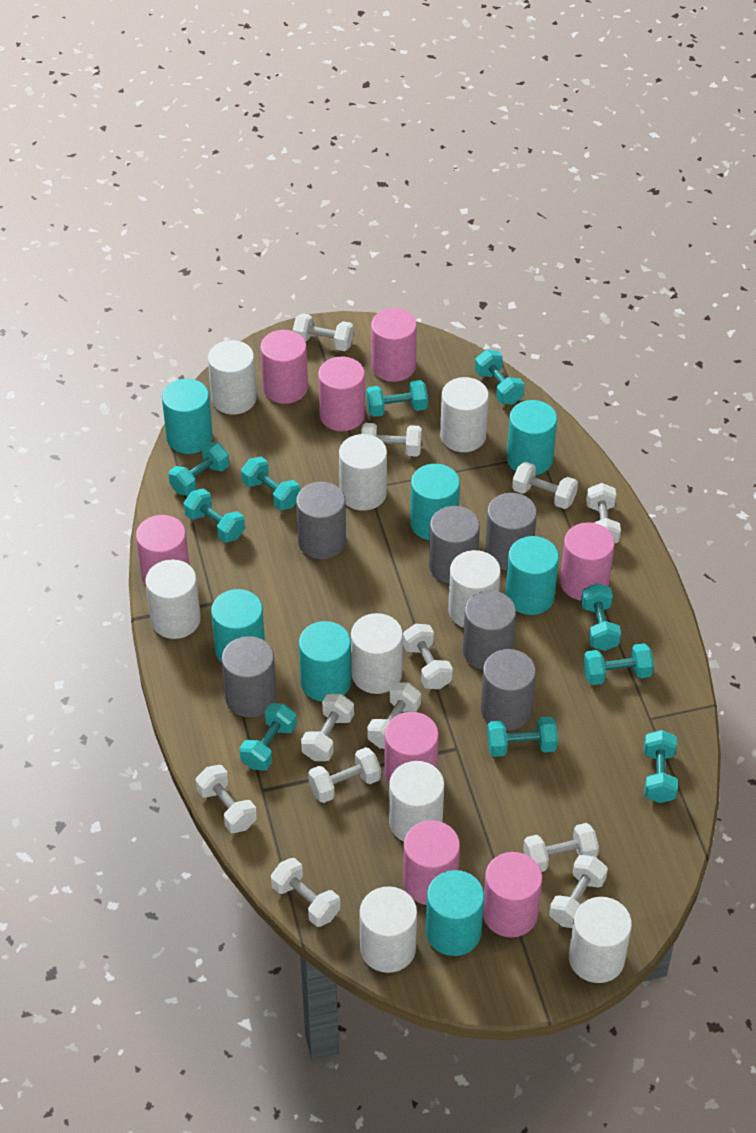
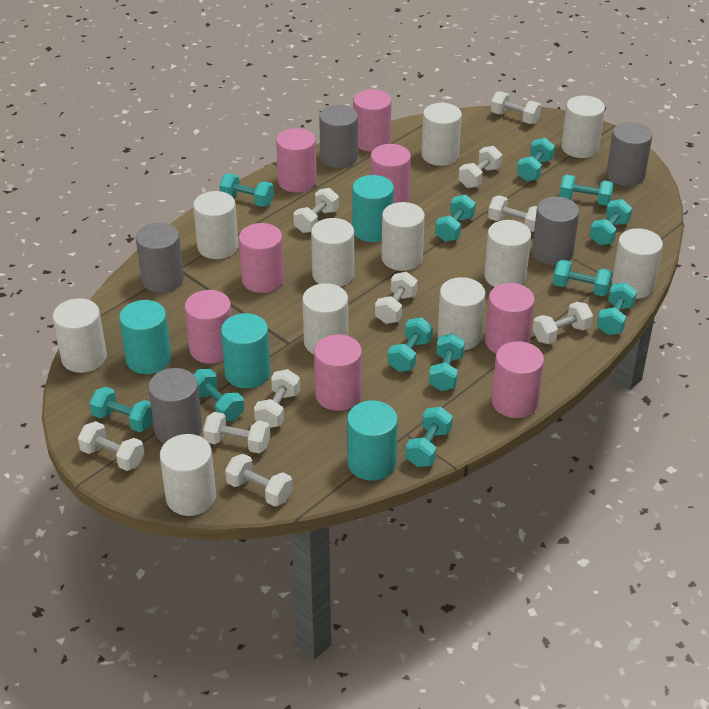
grey cylinder: [221,636,277,717] [296,482,346,559] [429,506,480,583] [463,590,516,670] [481,649,536,730] [485,493,537,570] = 6 -> [136,223,184,293] [148,368,202,443] [319,105,358,168] [532,197,579,265] [607,122,652,186] = 5
turquoise cylinder: [162,379,213,454] [211,589,265,663] [299,621,351,702] [410,464,460,540] [426,870,484,956] [505,536,559,615] [507,400,557,475] = 7 -> [119,300,171,374] [221,313,270,388] [347,401,398,481] [352,175,394,242] = 4
turquoise dumbbell: [169,442,229,496] [184,489,245,543] [239,703,297,770] [241,457,300,511] [366,380,428,417] [475,350,524,405] [487,716,558,757] [581,583,621,651] [583,643,654,685] [644,730,678,803] = 10 -> [89,387,153,432] [193,369,244,421] [219,173,274,207] [388,317,433,372] [406,407,453,467] [429,333,465,391] [435,195,476,242] [517,138,555,182] [553,260,612,296] [559,175,613,206] [590,199,632,245] [597,282,637,335] = 12
white cylinder: [145,559,201,639] [208,340,257,414] [339,434,387,511] [351,613,403,694] [359,886,417,973] [389,761,444,842] [440,377,489,452] [448,550,501,628] [569,897,632,983] = 9 -> [53,298,107,373] [160,434,216,516] [193,191,238,259] [302,283,348,354] [311,218,354,287] [381,202,425,271] [421,103,462,166] [437,277,485,350] [484,220,531,287] [561,96,605,158] [612,228,663,299] = 11
white dumbbell: [196,765,257,833] [271,858,340,927] [293,313,353,351] [301,694,354,761] [308,747,381,803] [361,423,422,457] [367,682,421,749] [403,624,453,689] [512,462,578,509] [523,823,599,872] [549,855,608,928] [586,483,621,543] = 12 -> [78,421,144,471] [203,412,270,453] [225,454,293,506] [254,369,300,428] [293,188,339,233] [375,272,418,324] [459,146,502,188] [488,196,537,232] [491,91,541,124] [533,302,593,344] = 10

